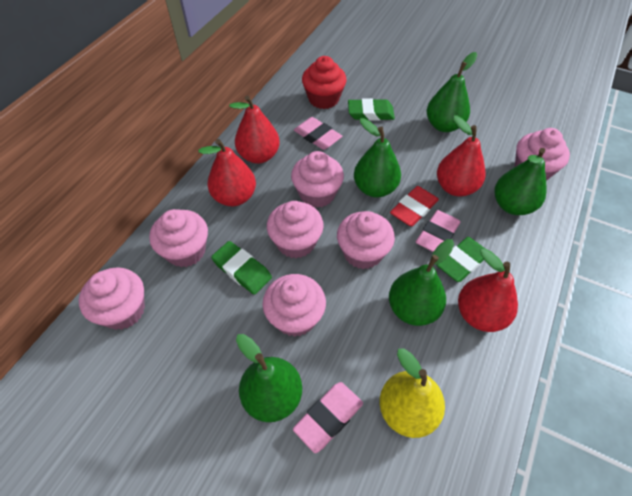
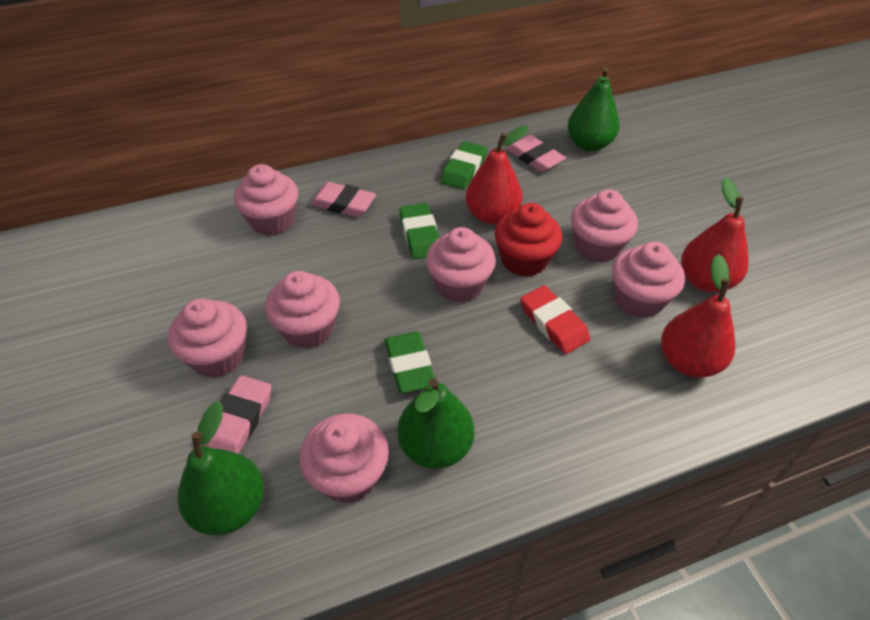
green pear: [236,334,302,422] [354,118,401,198] [389,239,454,326] [427,52,477,132] [494,148,547,215] = 5 -> [178,401,264,535] [397,378,474,469] [567,67,620,152] = 3
red pear: [199,139,256,206] [229,95,280,164] [437,116,486,196] [458,249,518,332] = 4 -> [465,125,528,225] [661,254,736,378] [681,177,749,292] = 3
yellow pear: [380,348,445,438] = 1 -> none = 0

